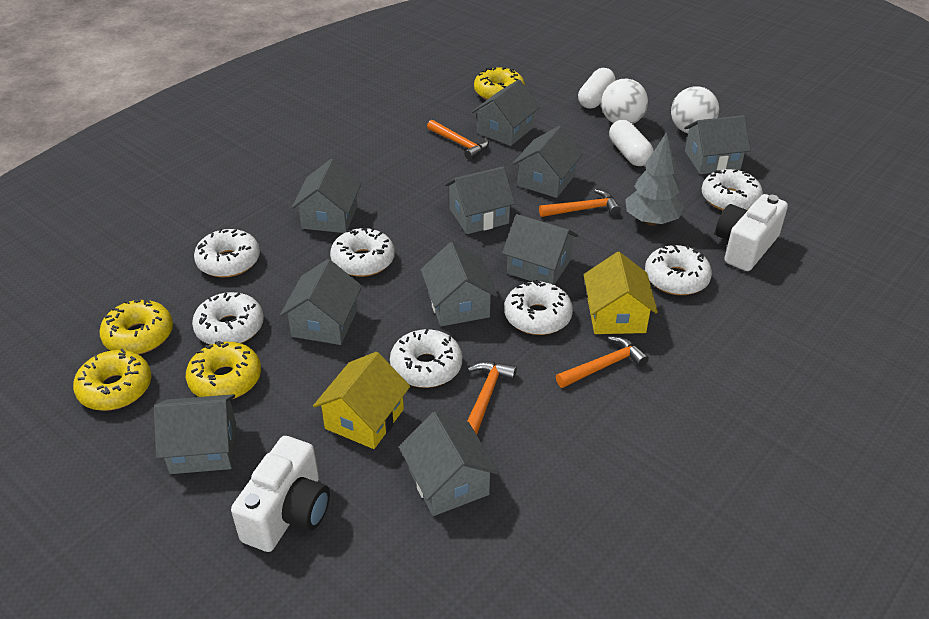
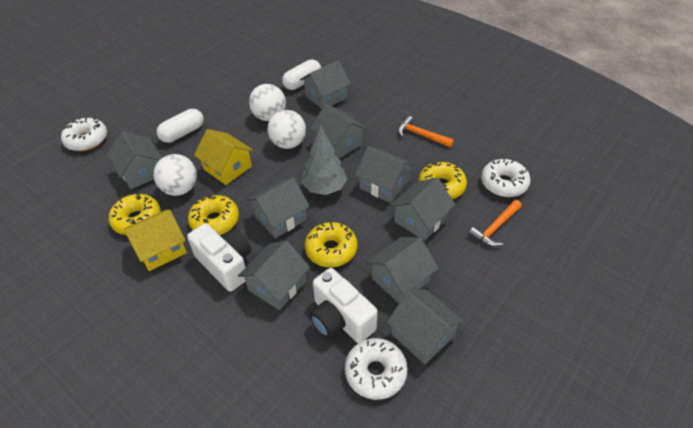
grey house: [154,394,236,474] [280,259,362,345] [292,159,362,233] [399,412,499,516] [421,242,498,326] [444,167,515,234] [472,80,540,146] [502,214,578,285] [512,126,583,198] [684,115,751,174] = 10 -> [107,131,162,189] [238,241,310,310] [247,178,310,238] [300,60,351,109] [310,104,367,159] [355,147,414,203] [366,237,438,303] [386,289,464,364] [390,178,455,241] = 9
orange hammer: [427,120,489,160] [467,361,517,435] [539,189,621,217] [556,336,649,388] = 4 -> [398,116,454,148] [468,200,522,247] = 2
white ball: [601,79,648,124] [671,86,719,133] = 2 -> [153,154,197,196] [249,84,286,121] [267,110,306,149] = 3
white donut: [192,292,264,345] [194,229,260,277] [330,228,395,277] [390,329,462,388] [504,280,573,335] [645,244,712,295] [702,169,763,210] = 7 -> [61,117,107,151] [345,338,408,400] [481,159,531,197] = 3

